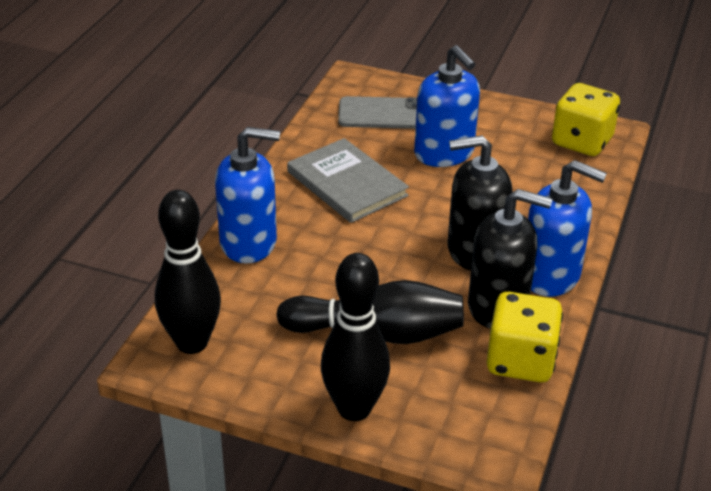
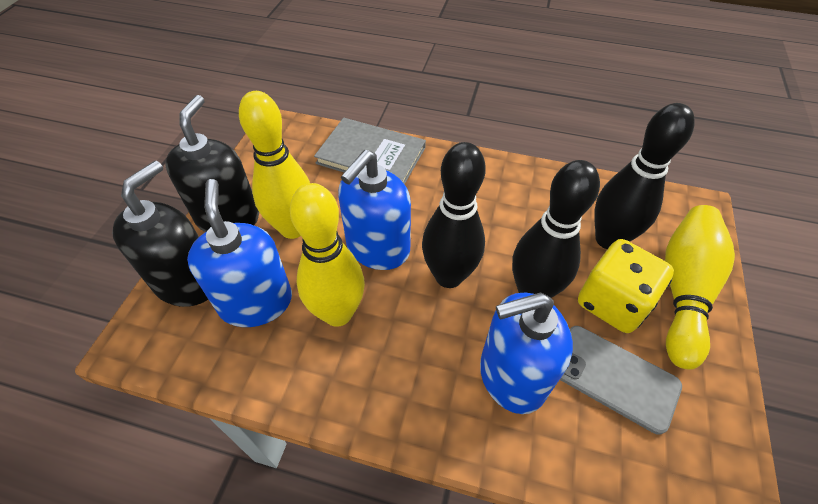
yellow bowling pin: none = 0 -> [239,91,310,239] [290,183,365,327] [665,205,735,370] = 3
yellow dice: [487,292,563,382] [552,83,620,156] = 2 -> [578,239,674,333] = 1

